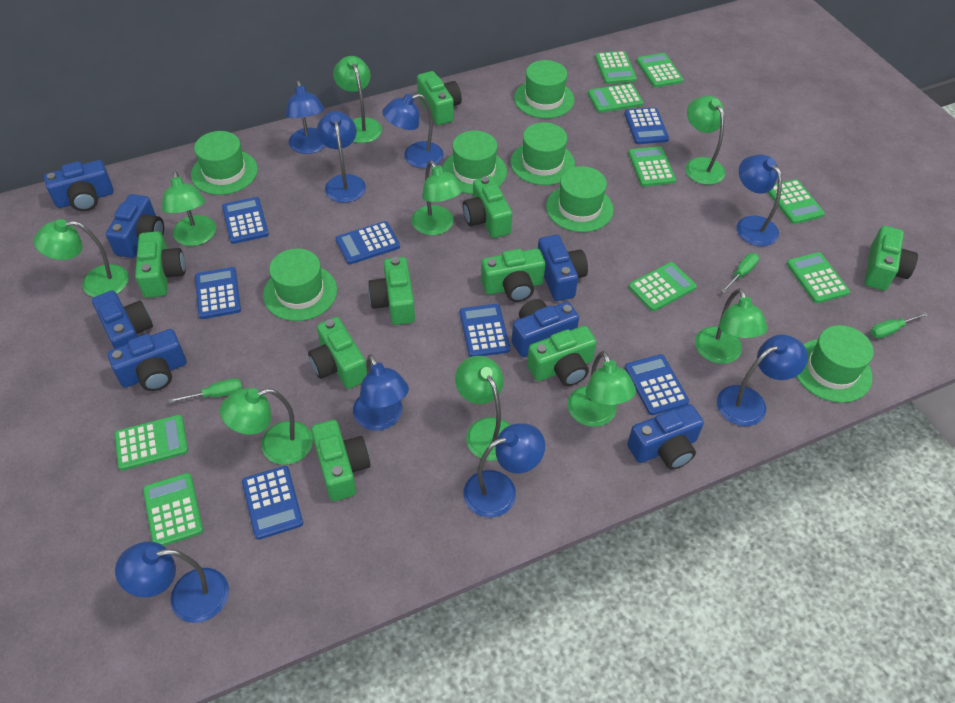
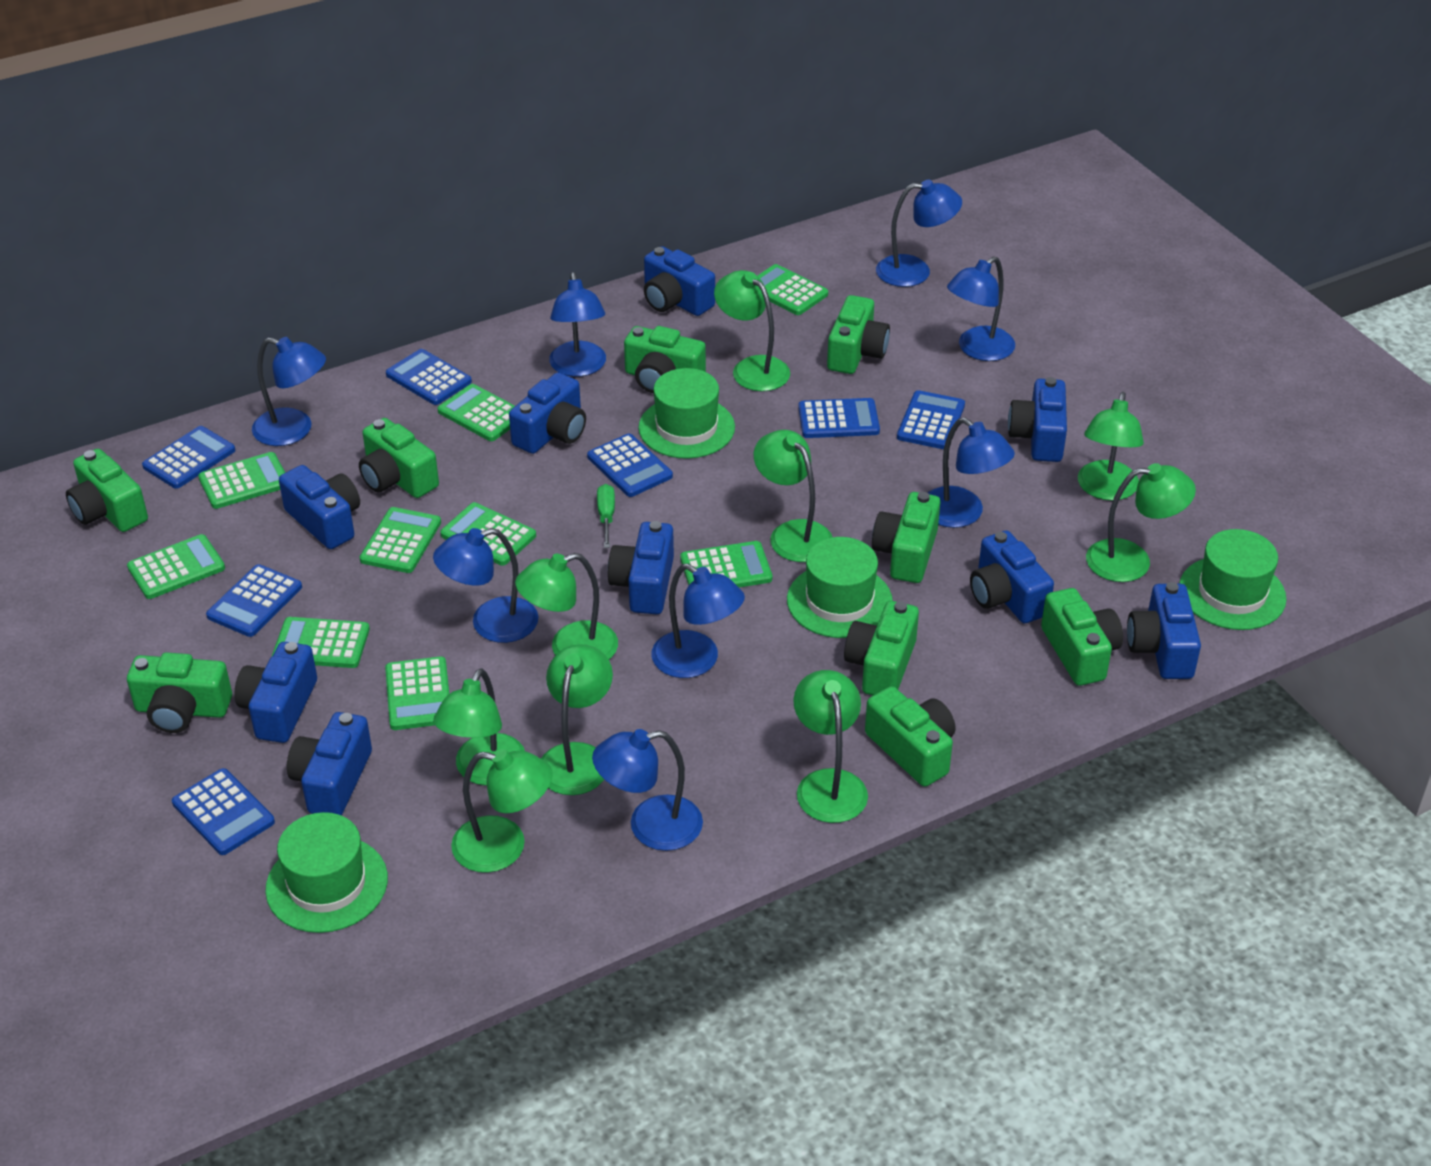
blue camera: [44,160,114,211] [92,290,153,349] [106,194,164,258] [108,329,187,391] [512,299,579,357] [538,235,588,301] [627,404,704,470] = 7 -> [235,642,317,743] [279,465,360,549] [287,712,372,816] [509,372,586,454] [608,521,674,614] [644,246,715,316] [970,530,1054,623] [1008,377,1067,462] [1127,582,1201,679] = 9
green hat: [191,131,258,195] [263,249,337,321] [442,131,507,194] [511,122,575,185] [514,60,575,118] [546,166,614,232] [796,325,874,403] = 7 -> [265,812,388,933] [638,368,735,459] [787,537,893,638] [1179,529,1287,630] = 4
green screwdriver: [169,378,242,403] [721,253,759,293] [871,312,928,338] = 3 -> [597,484,615,548] = 1

